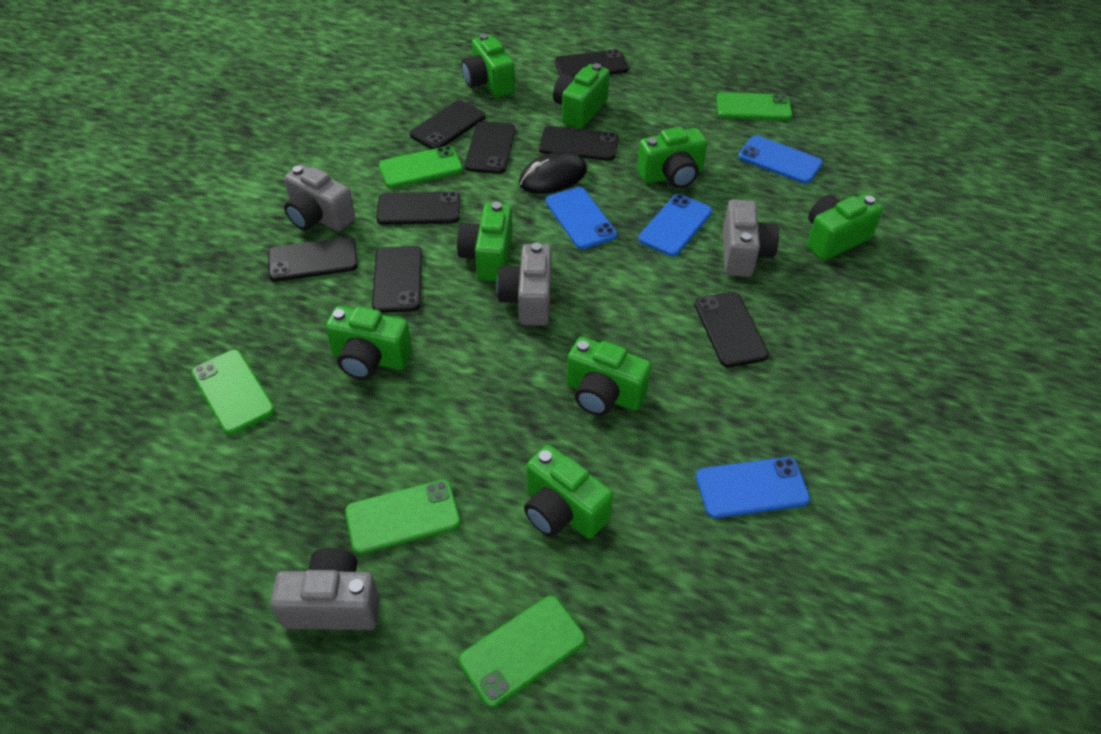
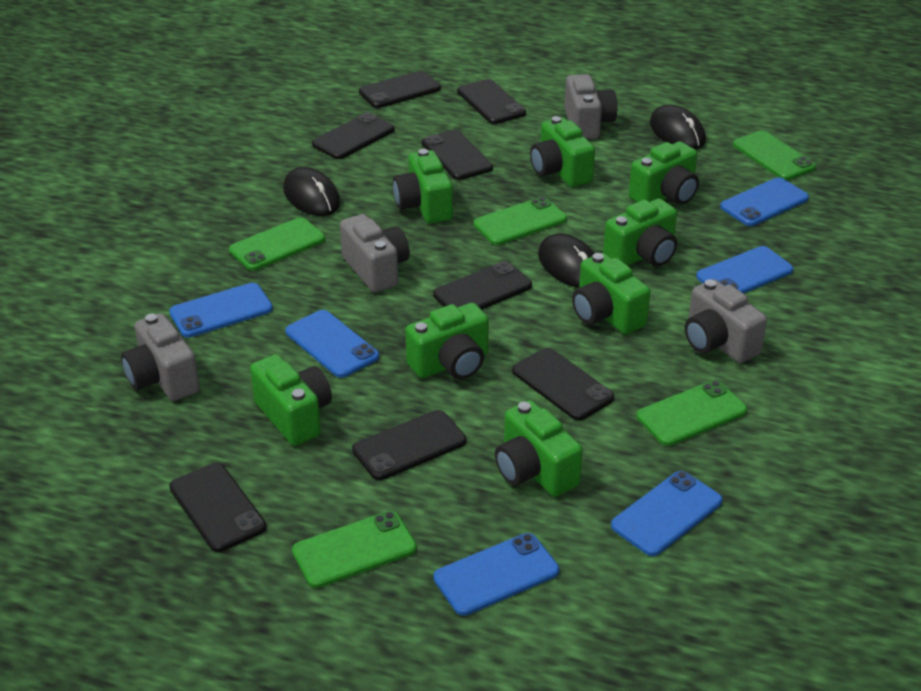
black mouse: [519,151,587,194] = 1 -> [283,167,340,216] [538,233,595,288] [650,104,706,150] = 3
blue phone: [546,187,617,249] [638,194,712,256] [696,457,810,518] [738,135,823,184] = 4 -> [169,283,273,337] [286,310,379,378] [433,533,559,616] [611,471,723,556] [696,246,793,294] [720,177,809,226] = 6

